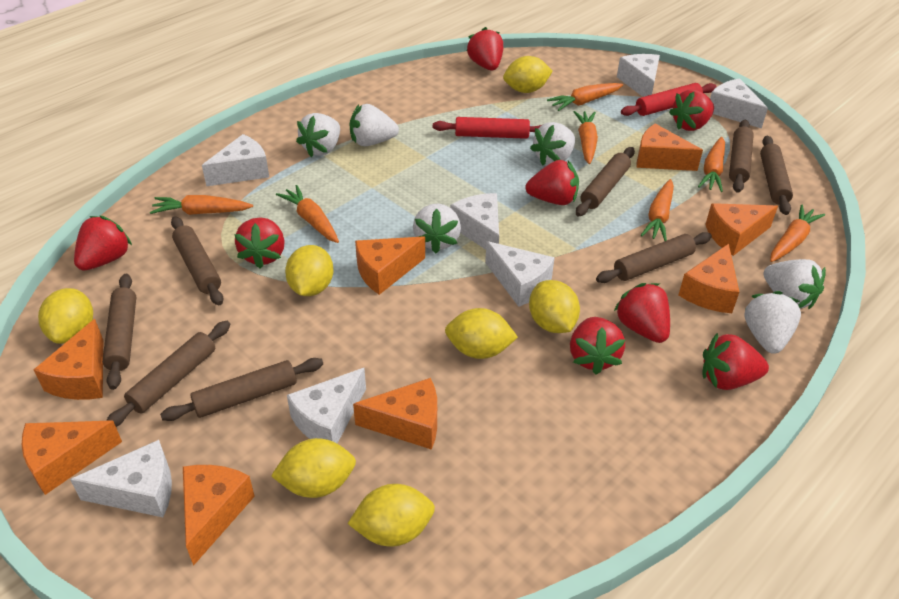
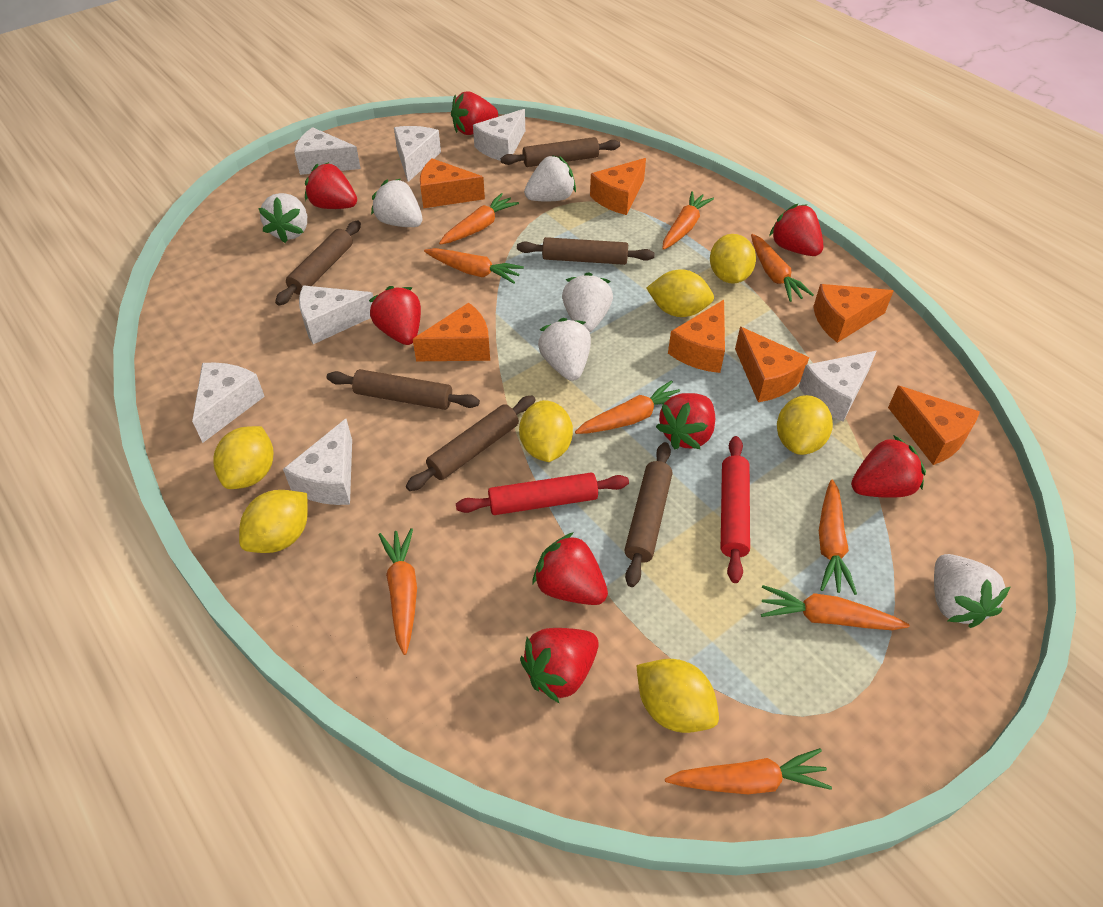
brown rolling pin: [102,274,136,390] [106,321,231,427] [160,358,323,421] [171,217,224,305] [576,147,635,217] [596,232,712,283] [729,120,754,193] [760,136,793,215] = 8 -> [275,220,361,305] [327,369,480,410] [406,396,536,491] [501,137,620,167] [517,237,655,265] [624,442,672,587] = 6
orange carrot: [150,195,253,215] [276,185,339,243] [547,83,623,111] [574,111,598,164] [641,179,674,241] [698,137,725,192] [770,204,825,262] = 7 -> [379,528,417,655] [424,248,524,284] [439,193,519,245] [575,380,680,434] [662,191,714,250] [665,748,832,794] [751,234,814,302] [761,585,910,630] [819,480,857,595] = 9
orange cheese: [22,420,122,495] [33,319,103,400] [183,465,255,566] [353,378,437,450] [355,236,425,295] [637,124,703,171] [679,244,739,313] [705,203,778,256] = 8 -> [413,303,490,361] [420,158,485,208] [590,158,646,215] [668,300,725,373] [735,327,809,402] [813,284,893,343] [888,386,980,465] = 7

